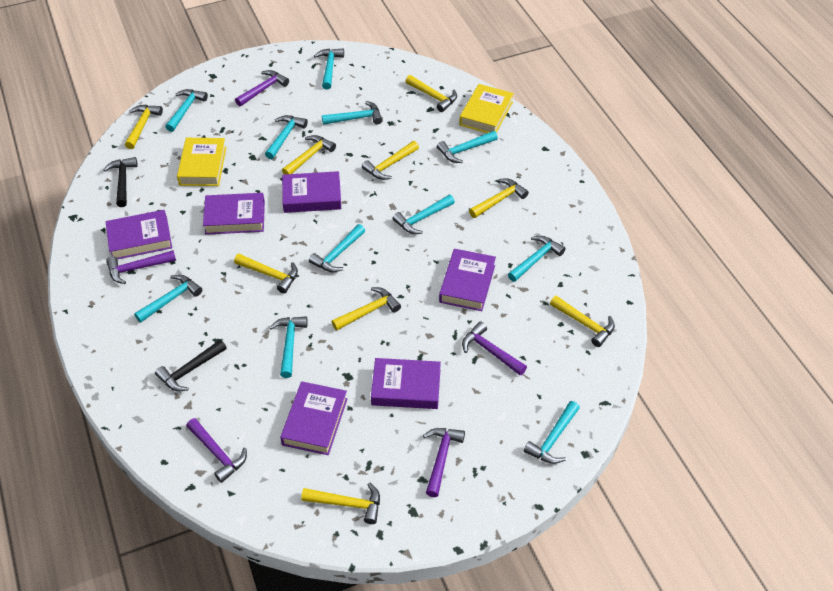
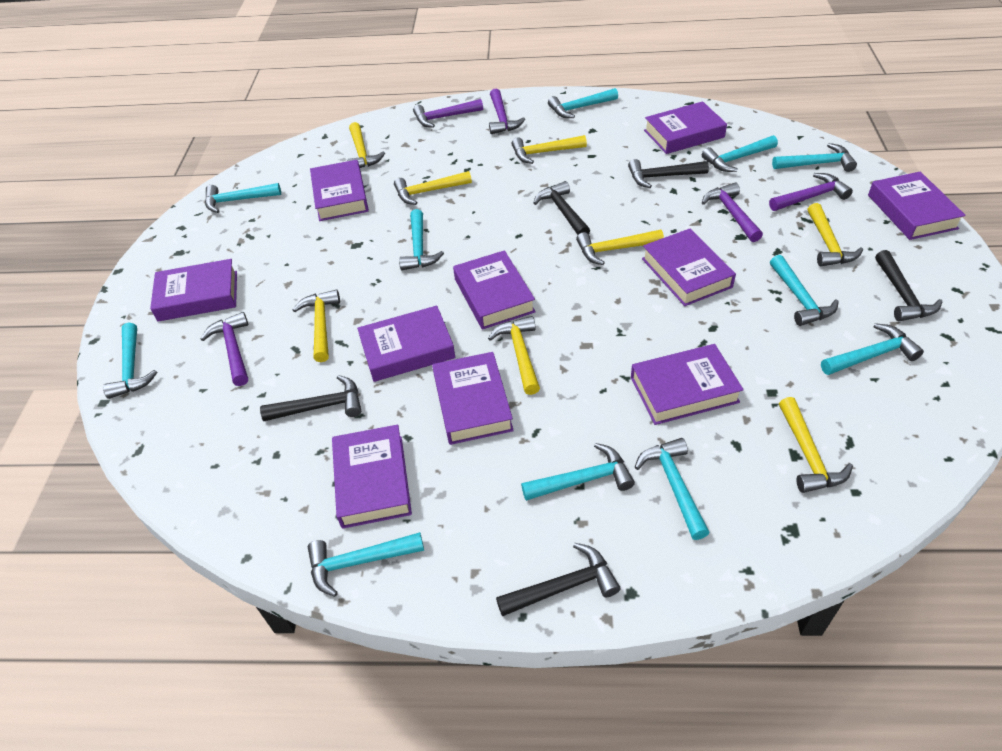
black hammer: [103,157,138,207] [155,340,227,391] = 2 -> [260,375,361,421] [496,543,621,617] [533,181,590,235] [628,159,709,188] [875,250,942,321] = 5
purple book: [106,210,172,259] [203,193,265,235] [280,381,347,455] [282,171,341,213] [371,358,441,409] [439,249,496,311] = 6 -> [150,259,237,322] [310,160,369,221] [332,425,412,529] [357,306,455,382] [432,352,514,445] [453,250,536,330] [631,344,744,425] [642,229,736,306] [644,101,727,154] [868,172,966,240] = 10
yellow book: [177,138,227,186] [459,84,514,133] = 2 -> none = 0
yellow hammer: [125,105,163,149] [234,254,298,294] [282,135,336,175] [301,482,380,524] [332,287,401,330] [362,141,419,180] [405,75,457,112] [469,178,529,218] [550,296,615,347] = 9 -> [293,289,340,362] [347,122,385,168] [394,171,472,205] [488,316,540,395] [511,135,587,164] [576,230,664,265] [779,397,853,493] [808,203,863,266] = 8

